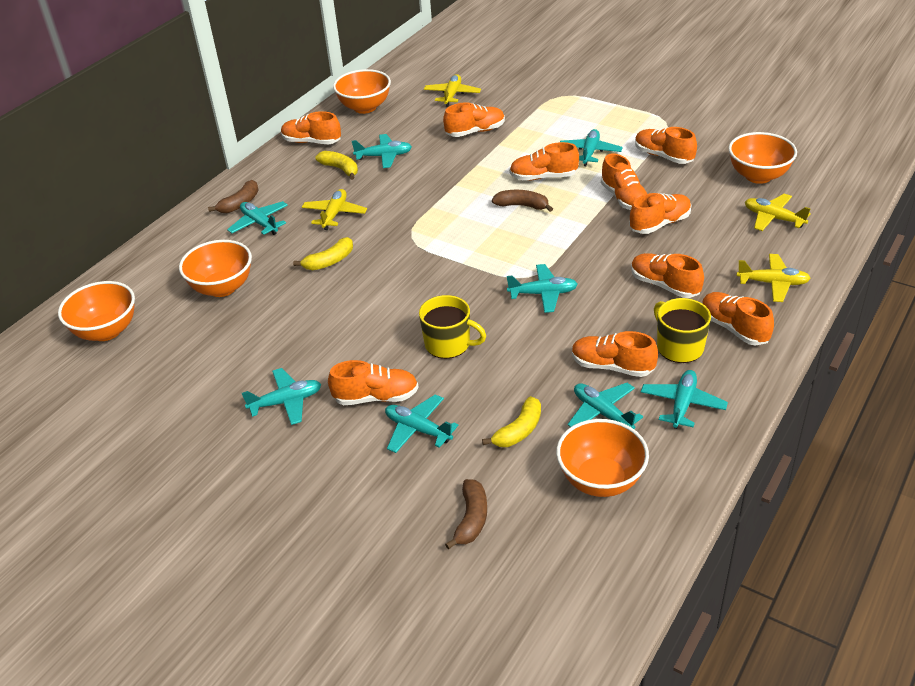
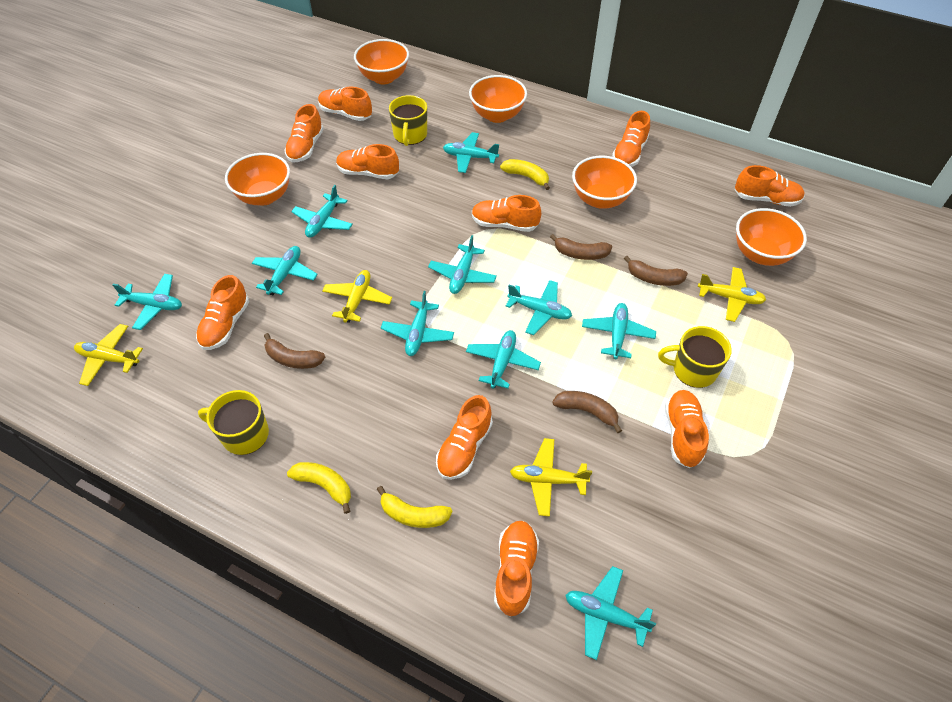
brown banana: [208,180,258,213] [445,479,487,550] [492,190,553,212] = 3 -> [264,333,325,369] [550,234,612,260] [552,391,622,433] [624,256,688,286] = 4
turquoise plane: [227,201,288,235] [242,368,321,425] [352,134,412,168] [385,394,459,453] [507,264,578,313] [560,129,623,166] [568,383,643,429] [641,370,728,429] = 8 -> [112,274,182,330] [252,246,318,295] [291,185,353,238] [381,291,454,356] [428,235,497,294] [443,132,499,173] [466,330,541,389] [506,280,572,335] [566,566,656,660] [582,303,656,359] = 10
yellow mug: [419,295,486,359] [654,298,711,363] = 2 -> [198,390,269,455] [389,95,427,146] [658,326,732,388] = 3

